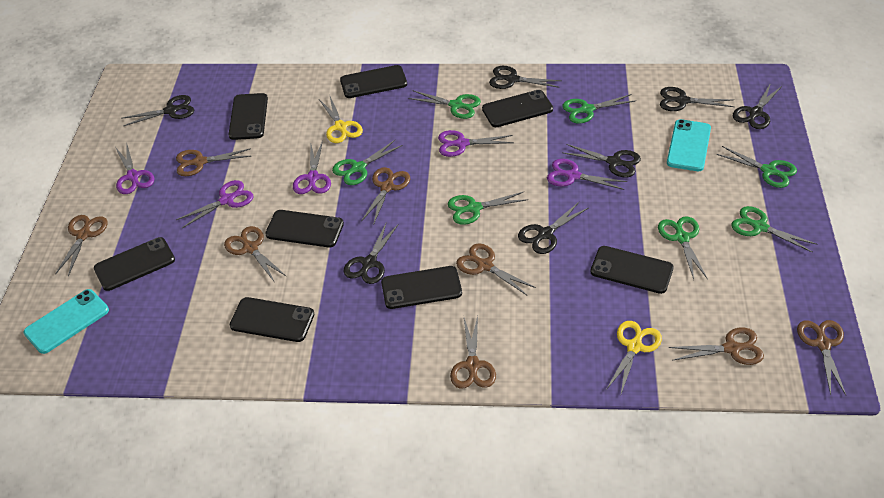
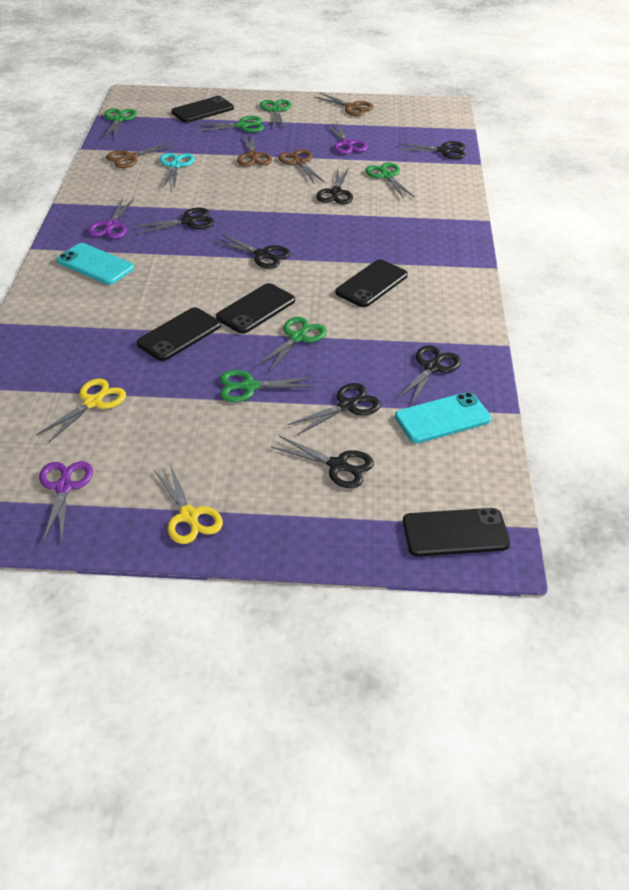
black phone: [94,237,175,291] [229,93,268,140] [230,297,314,342] [265,210,344,247] [340,65,407,98] [381,266,462,309] [482,90,553,127] [590,246,674,294] = 8 -> [137,307,221,361] [171,96,234,123] [216,283,295,334] [335,259,408,307] [403,508,510,557] = 5
brown scissors: [55,215,108,276] [176,148,251,176] [224,226,287,281] [361,167,410,225] [450,316,496,389] [456,244,536,295] [669,327,764,365] [797,320,846,395] = 8 -> [106,142,175,168] [237,134,272,167] [278,149,325,183] [314,92,374,116] = 4
green scissors: [332,140,403,185] [408,91,481,119] [448,192,528,225] [562,94,635,124] [658,216,708,279] [716,146,797,188] [731,206,818,253] = 7 -> [104,108,137,139] [197,116,264,132] [220,370,316,402] [257,317,327,372] [260,99,292,129] [365,162,415,198] = 6
purple scissors: [115,145,155,194] [176,180,254,228] [293,141,331,194] [438,130,514,157] [547,159,627,190] = 5 -> [39,461,93,542] [88,198,134,239] [326,123,368,154] = 3
turquoise scissors: none = 0 -> [160,153,195,189] = 1

